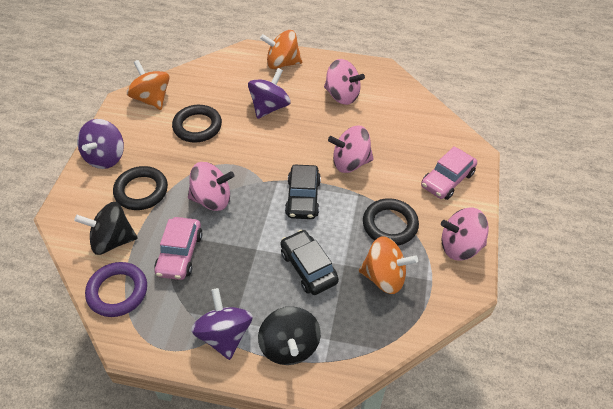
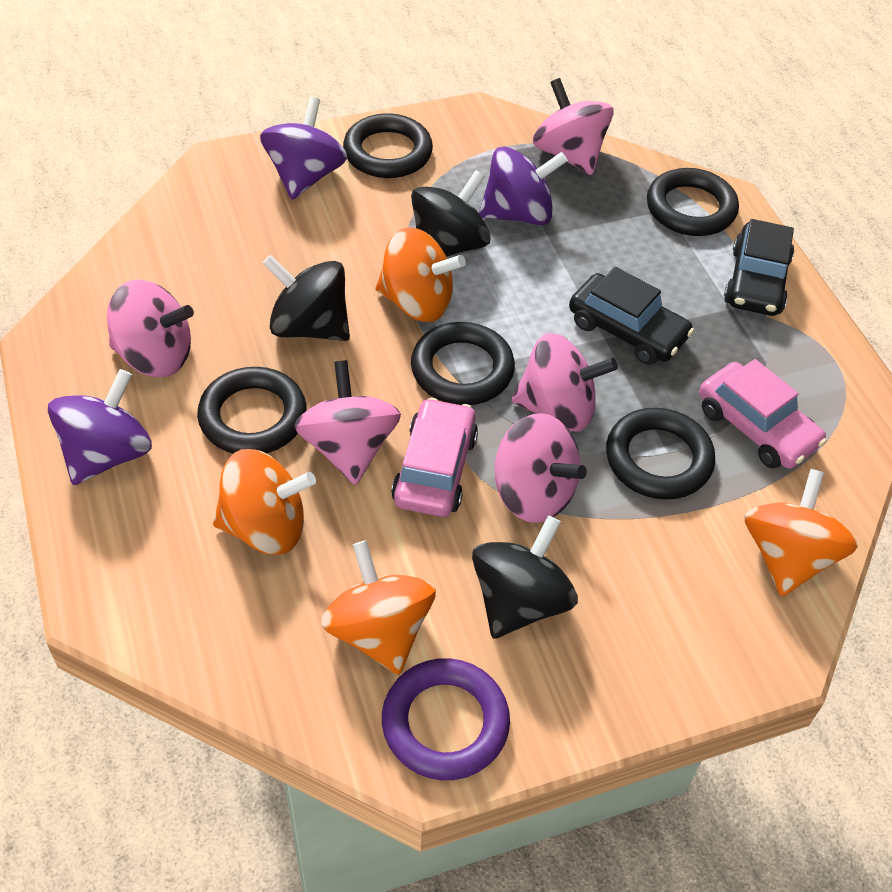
black ring: [113,166,168,210] [172,105,222,143] [363,198,419,246] = 3 -> [197,367,307,454] [343,113,433,178] [411,322,515,405] [606,408,715,500] [647,168,739,236] = 5
black spinning top: [74,202,138,255] [258,306,321,365] = 2 -> [262,255,350,341] [411,170,491,257] [472,515,578,639] = 3
orange spinning top: [127,60,170,110] [260,30,302,69] [359,236,418,294] = 3 -> [213,449,316,555] [321,541,436,675] [376,227,466,322] [744,469,858,597] = 4
pink spinning top: [188,162,234,211] [324,59,365,105] [328,125,374,173] [441,208,489,261] = 4 -> [107,280,194,377] [294,360,401,485] [494,413,587,523] [512,333,618,432] [532,78,613,175] = 5

